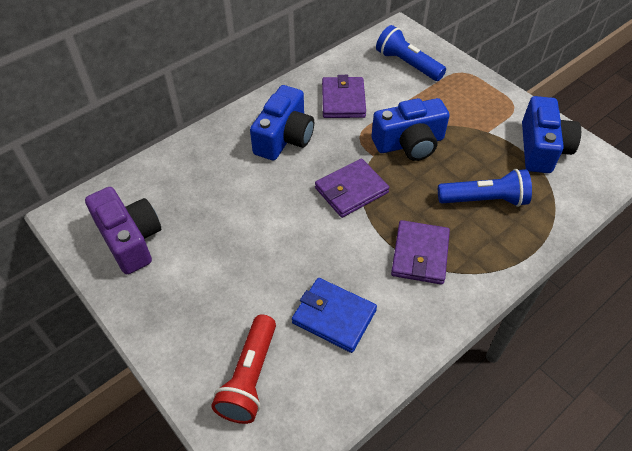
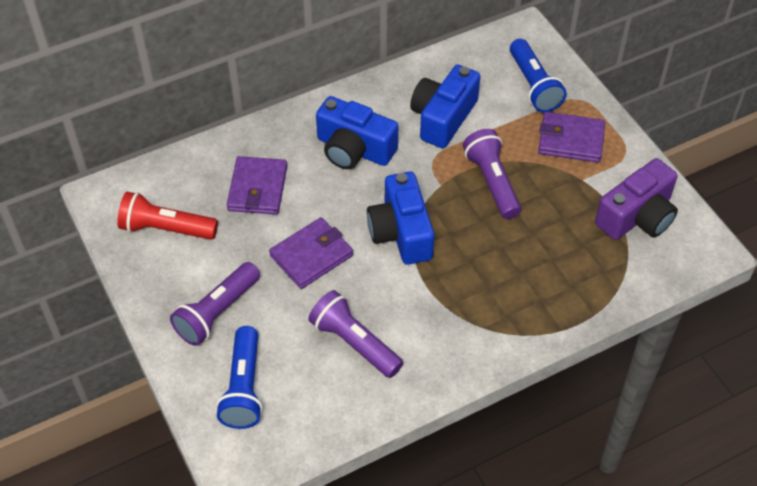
blue wallet: [292,278,377,353] = 1 -> none = 0
purple flashlight: none = 0 -> [170,262,260,346] [308,290,403,378] [463,129,521,219] = 3

